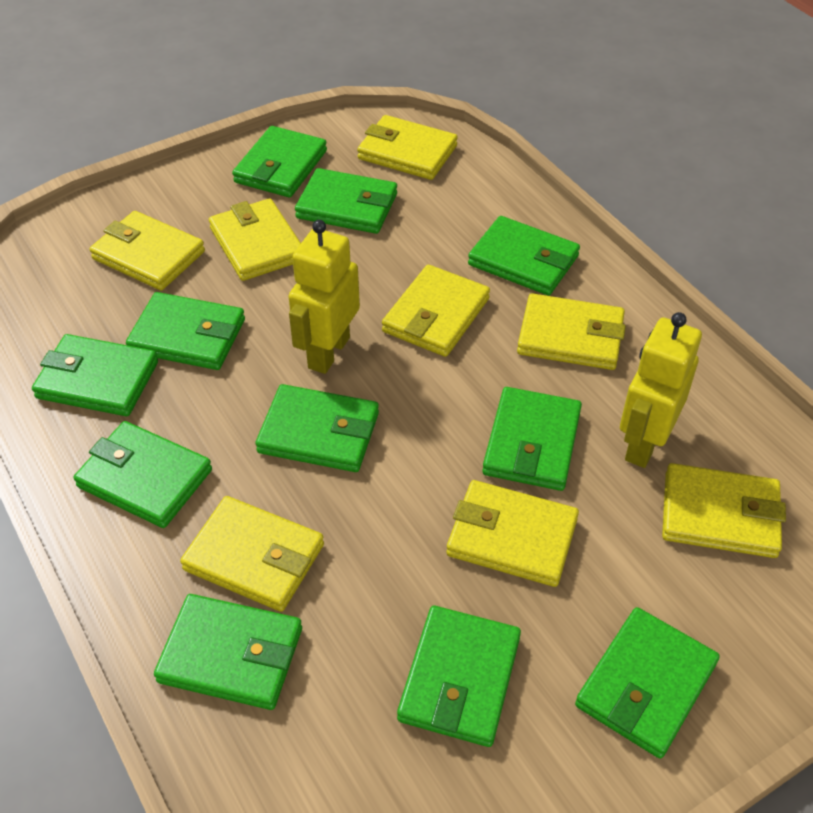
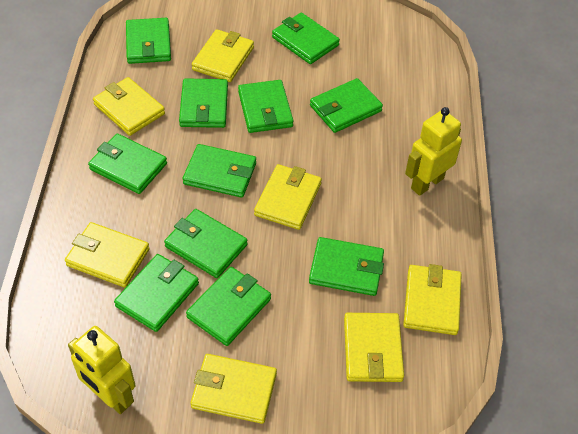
yellow wallet: [90,211,205,290] [180,496,324,612] [209,199,301,281] [357,115,458,180] [382,265,490,357] [446,480,579,587] [517,293,626,370] [662,463,786,558] = 8 -> [65,222,150,287] [93,77,165,136] [191,354,277,424] [192,29,254,82] [254,164,322,230] [344,313,404,382] [403,264,462,335] = 7

